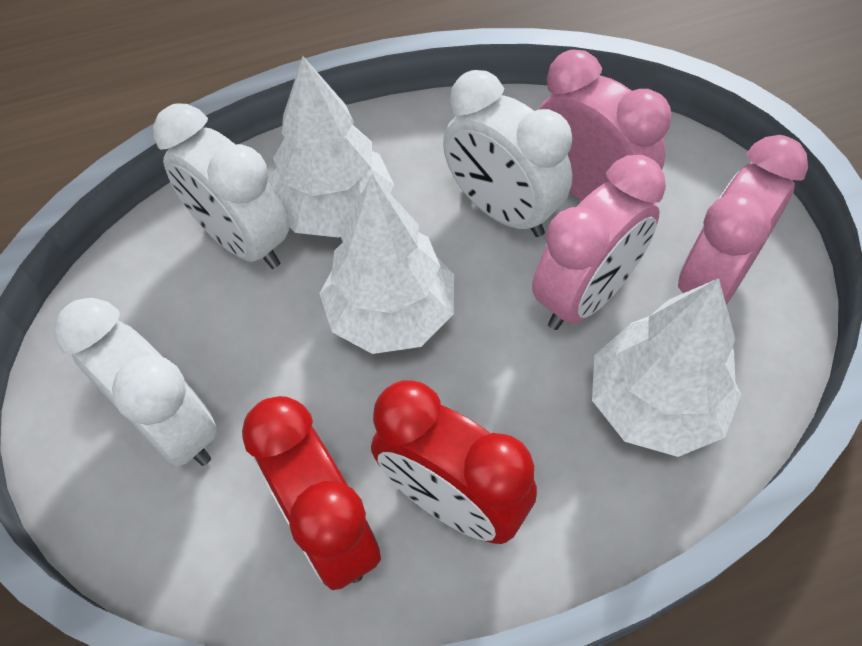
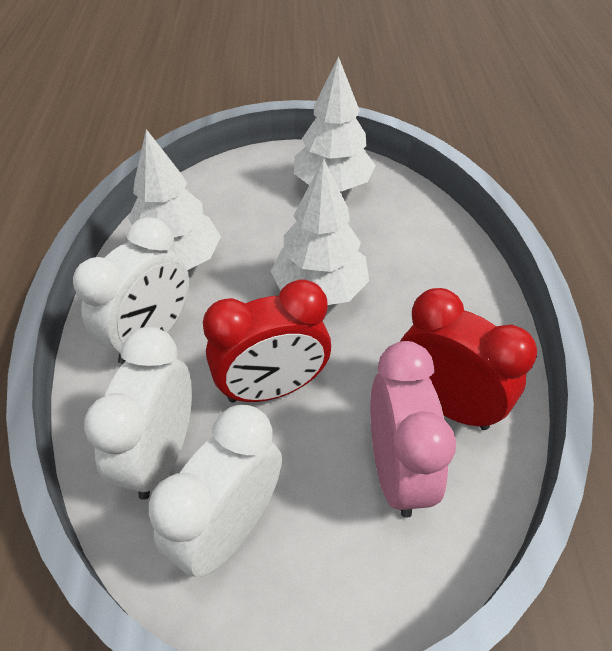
pink clock: [532,155,666,330] [539,49,671,201] [678,135,808,304] = 3 -> [370,341,456,518] = 1

